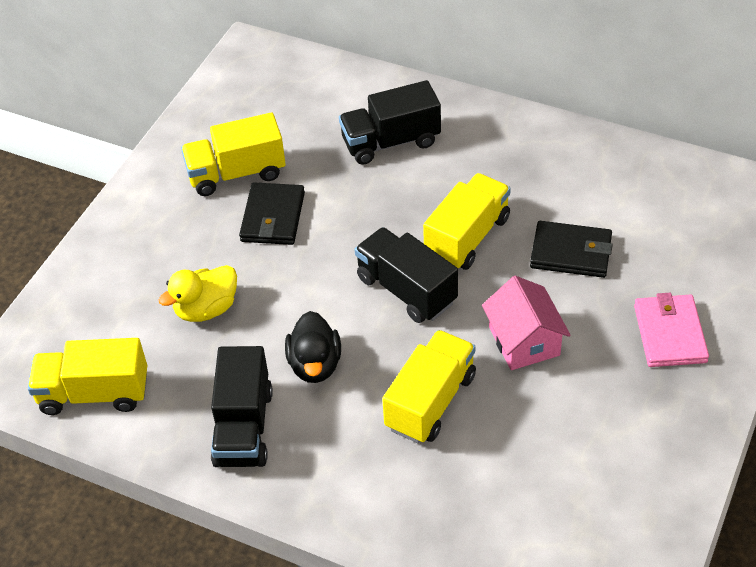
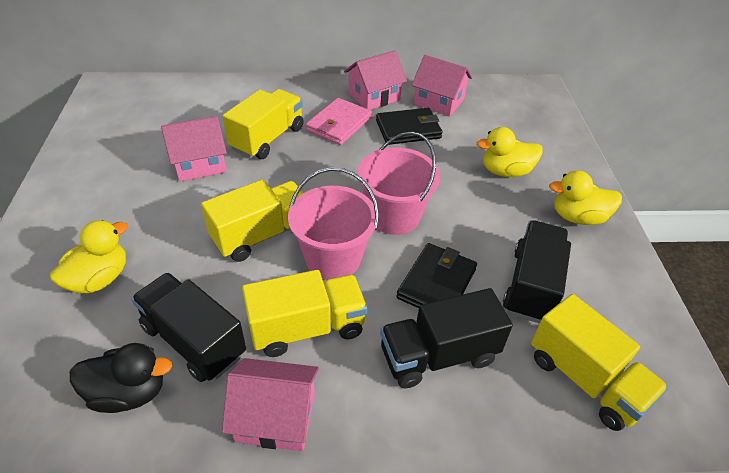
pink bucket: none = 0 -> [288,167,379,280] [358,131,440,235] = 2
pink house: [482,276,571,370] = 1 -> [161,116,227,182] [222,358,319,451] [344,50,407,110] [412,55,472,117] = 4
yellow duck: [159,265,237,322] = 1 -> [50,220,128,294] [476,127,543,177] [549,170,622,225] = 3

